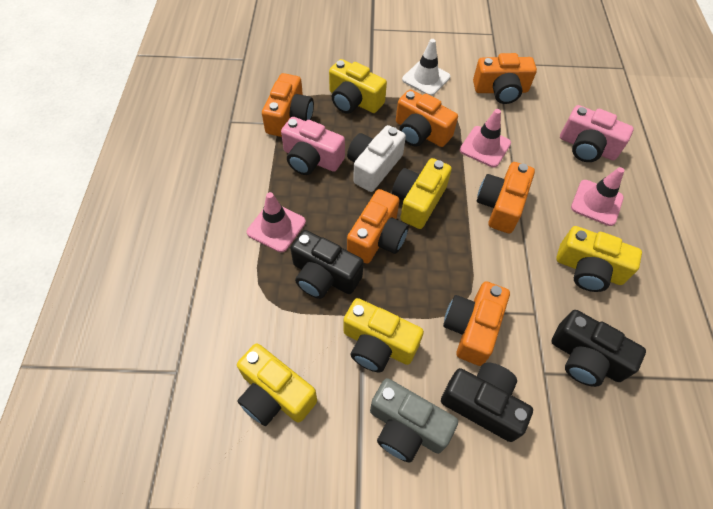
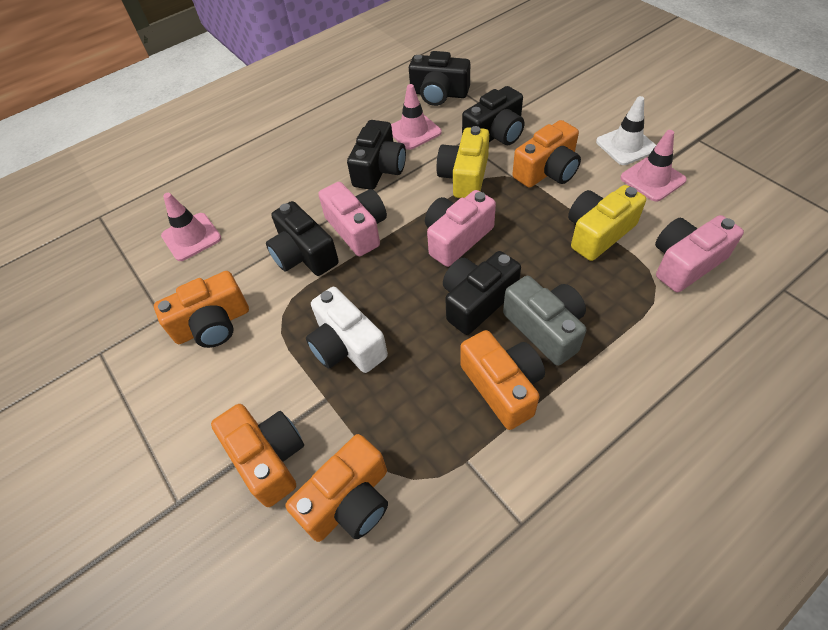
black camera: [290,230,364,299] [441,362,533,442] [551,310,646,387] = 3 -> [266,201,339,276] [347,120,406,190] [409,51,470,106] [443,251,521,335] [462,86,524,145] = 5
orange camera: [262,73,314,137] [347,189,409,263] [396,89,458,147] [443,281,510,366] [473,53,537,104] [477,162,535,234] = 6 -> [154,271,249,348] [211,404,304,507] [286,434,388,542] [460,330,545,430] [512,120,581,188] = 5
pink camera: [281,117,345,175] [560,105,634,162] = 2 -> [318,182,387,256] [425,190,496,267] [655,215,744,292] = 3
yellow camera: [237,343,317,426] [329,59,387,114] [344,298,424,372] [392,158,452,229] [556,226,642,292] = 5 -> [437,126,489,198] [568,185,646,261] = 2

